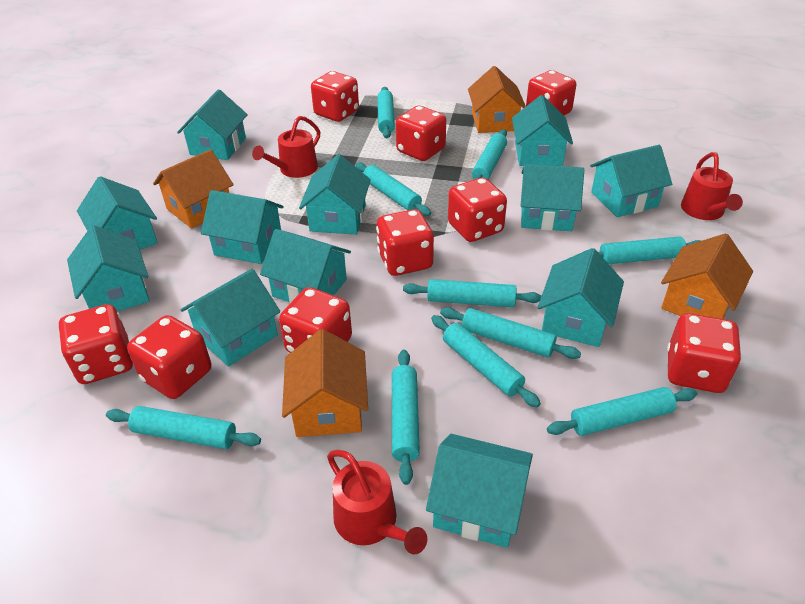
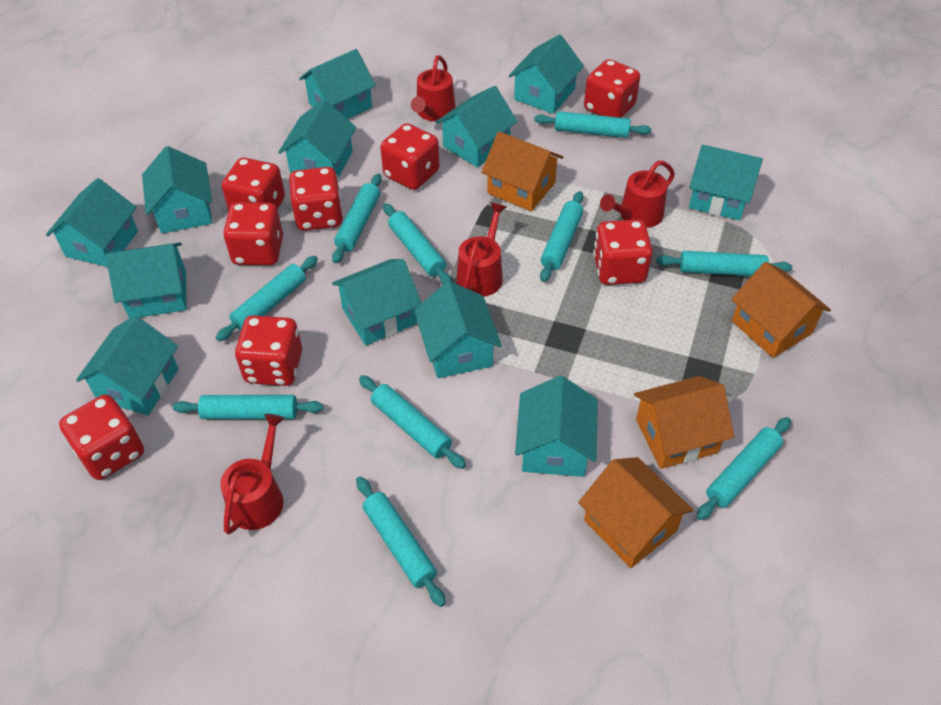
red dice: [58,304,133,384] [127,315,211,399] [279,287,352,353] [311,71,359,122] [376,209,434,276] [396,106,446,161] [448,177,507,242] [526,70,576,115] [667,313,741,393] = 9 -> [59,394,144,480] [222,158,285,211] [223,203,283,265] [235,315,302,386] [289,167,343,231] [380,123,439,190] [584,59,640,118] [593,219,653,285] = 8
red watering can: [252,116,320,178] [327,450,427,554] [681,152,743,220] = 3 -> [220,414,285,534] [411,55,456,121] [457,203,506,297] [600,161,675,228] = 4

